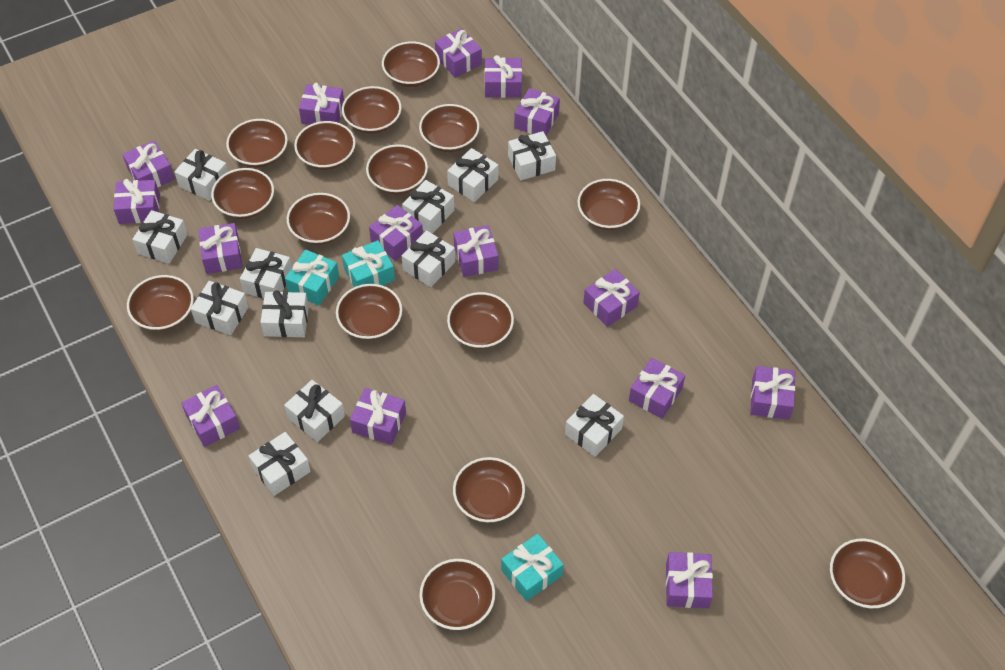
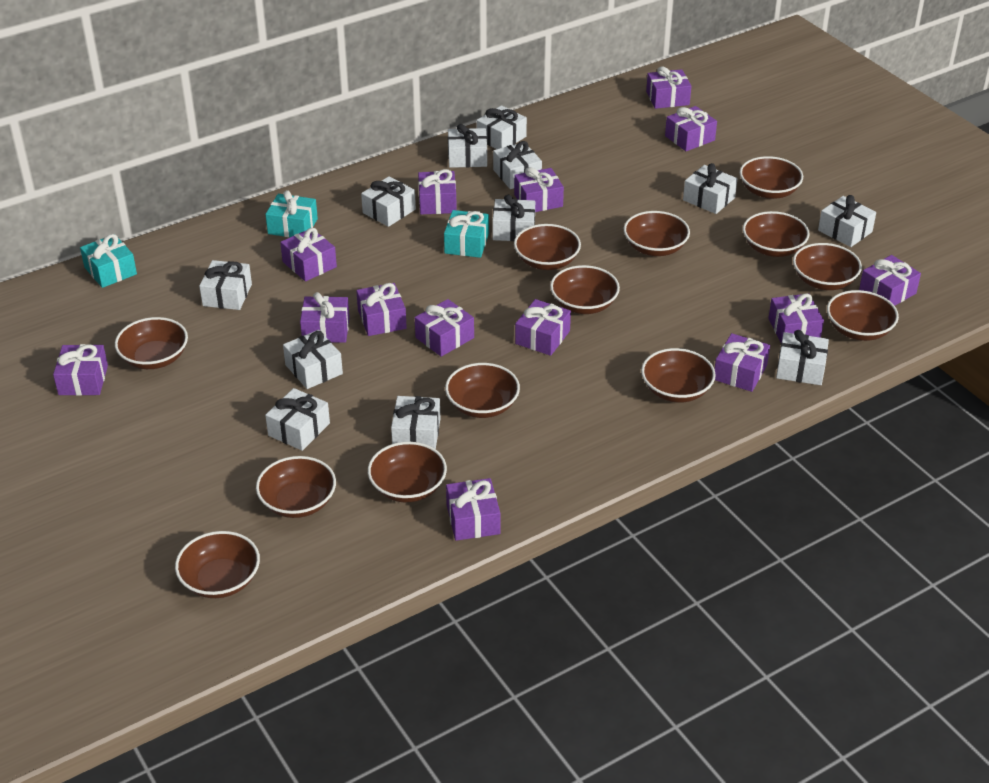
brown bowl: [127,275,194,331] [211,168,274,219] [226,119,288,168] [287,193,350,245] [294,121,356,170] [336,284,402,340] [342,86,401,134] [366,144,428,195] [382,41,440,87] [419,104,480,152] [419,559,495,630] [447,292,514,349] [453,457,525,523] [577,179,640,230] [830,538,905,608] = 15 -> [115,317,188,369] [175,531,260,598] [256,456,336,518] [368,442,447,502] [445,363,520,418] [514,224,581,270] [550,265,620,314] [624,211,690,256] [641,348,716,403] [740,156,803,199] [743,211,810,257] [793,243,862,290] [827,290,899,341] = 13
purple gift: [114,179,160,224] [123,140,175,187] [181,385,240,447] [198,223,243,274] [299,83,344,125] [350,388,406,445] [369,205,423,261] [435,28,482,78] [454,225,499,277] [485,55,522,98] [514,88,560,136] [583,269,640,327] [629,358,685,419] [666,552,713,608] [750,366,795,420] = 15 -> [53,344,108,396] [280,228,337,281] [300,292,350,343] [356,283,407,336] [415,299,474,357] [418,169,457,215] [446,478,500,541] [514,167,564,212] [515,299,571,356] [646,66,691,109] [665,106,717,151] [715,333,770,392] [768,293,824,343] [859,255,921,306] = 14

